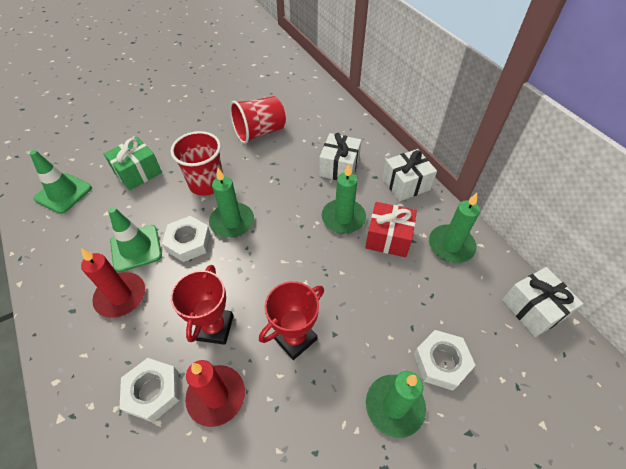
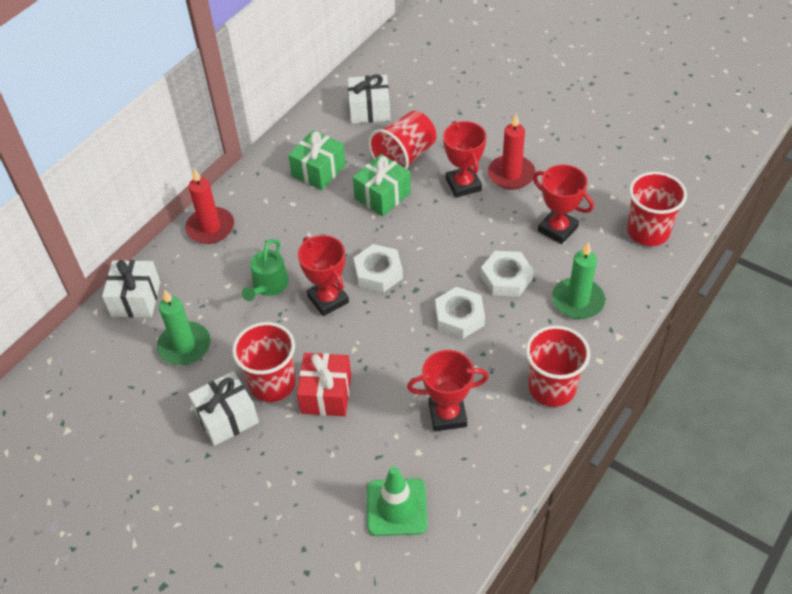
green candle: [209,168,254,238] [322,164,366,234] [366,371,426,438] [429,193,480,263] = 4 -> [157,289,211,365] [552,242,605,319] = 2
green gift: [104,137,162,190] = 1 -> [288,130,346,190] [353,154,411,216] = 2
green traffic cone: [30,150,92,214] [108,207,162,272] = 2 -> [367,466,427,536] = 1
green watering can: none = 0 -> [242,239,289,301] = 1
red cup: [171,131,223,196] [230,96,286,144] = 2 -> [232,322,296,402] [368,111,436,169] [526,325,590,407] [627,172,687,246] = 4
red trophy: [171,265,233,345] [259,281,324,360] = 2 -> [298,235,349,316] [407,350,489,431] [443,121,487,198] [533,164,594,244] = 4

